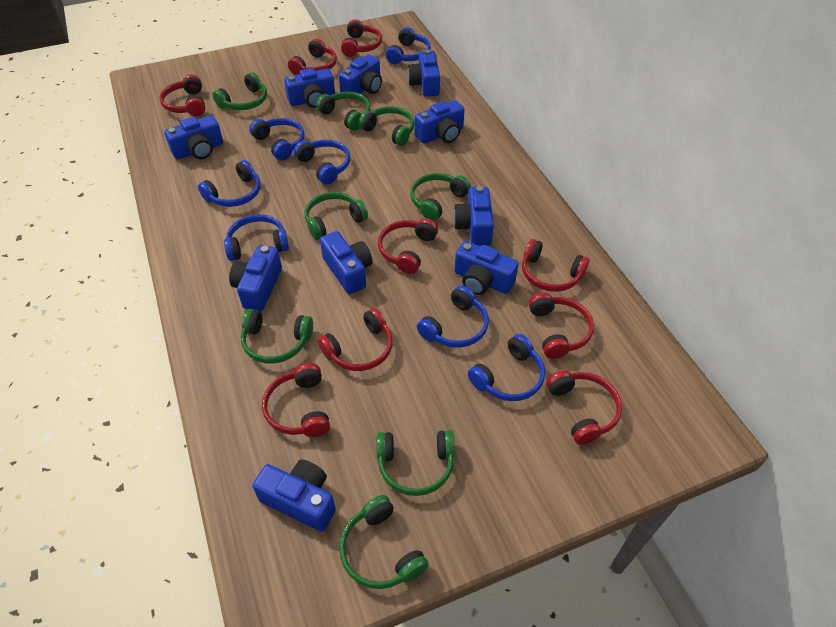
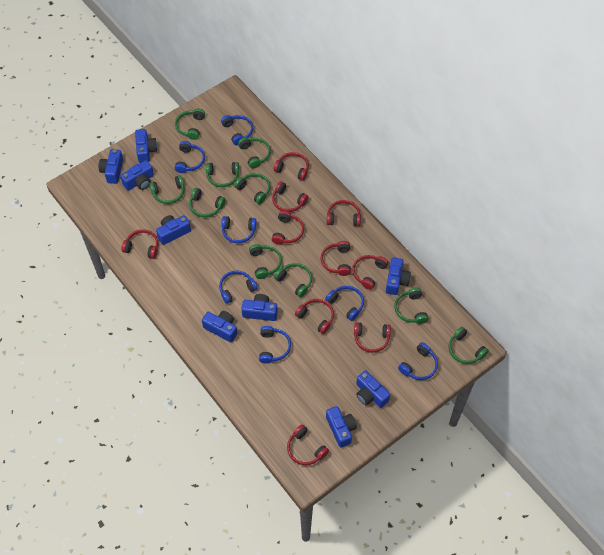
blue camera: [164,115,223,160] [229,245,282,311] [252,460,336,532] [284,68,335,108] [320,231,372,294] [339,55,382,94] [407,50,440,97] [415,100,465,144] [453,186,494,246] [455,241,519,295] = 10 -> [99,149,123,184] [120,160,154,191] [135,129,157,163] [156,215,191,245] [202,311,237,342] [241,294,278,321] [326,406,357,448] [356,370,390,408] [386,257,411,295] = 9
green headphones: [213,72,267,110] [241,309,313,364] [304,192,368,240] [316,92,371,131] [339,495,429,589] [359,106,415,146] [376,430,455,496] [410,173,471,221] = 8 -> [149,175,184,204] [175,108,205,140] [189,188,226,217] [206,162,239,187] [234,173,270,204] [238,137,271,168] [249,244,282,279] [274,263,312,298] [394,288,429,324] [449,327,489,364] = 10
red headphones: [159,74,205,116] [262,363,330,437] [288,38,337,75] [318,308,393,371] [341,19,382,57] [378,218,438,274] [522,239,589,292] [528,293,594,359] [546,370,622,445] = 9 -> [121,229,158,259] [272,181,309,212] [272,211,304,245] [274,152,309,181] [287,425,329,465] [295,299,334,334] [321,241,351,276] [327,200,361,226] [352,255,388,290] [354,322,391,353] = 10

